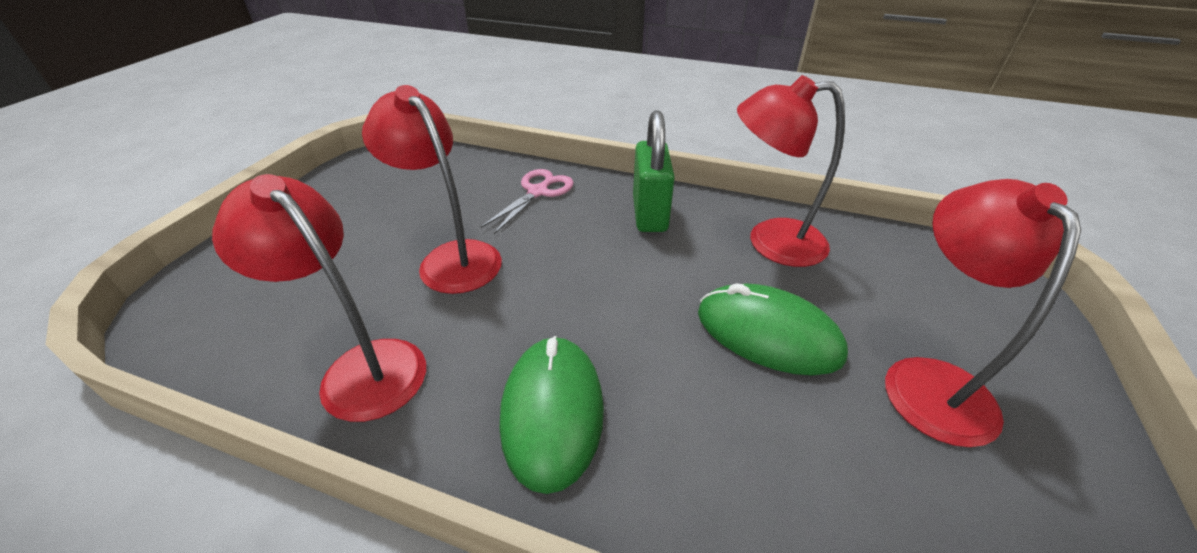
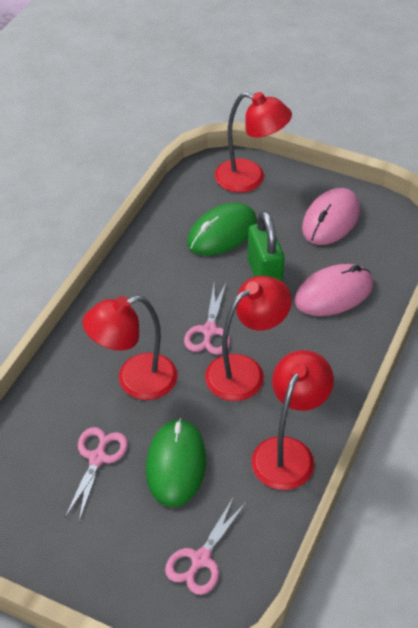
pink mouse: none = 0 -> [295,264,373,316] [302,188,360,245] = 2
pink scissors: [481,169,574,234] = 1 -> [65,427,128,521] [165,497,246,595] [184,283,230,355] = 3

